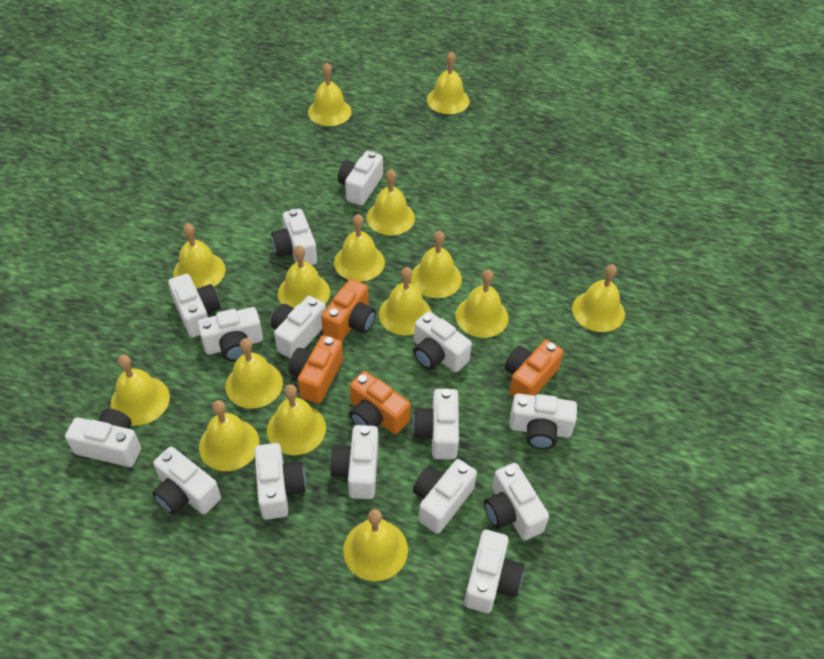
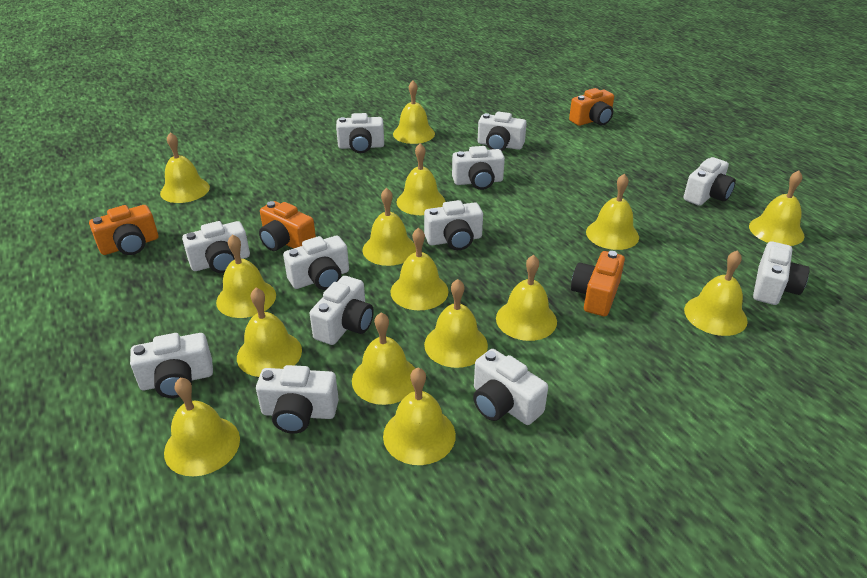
white camera: [65,409,141,467] [152,447,221,515] [168,274,221,337] [198,307,263,362] [254,443,306,520] [271,209,317,265] [271,296,326,359] [330,425,378,499] [338,151,383,205] [413,311,472,372] [413,389,459,460] [413,459,477,534] [464,530,524,613] [484,463,549,540] [509,393,577,449] = 15 -> [130,333,213,398] [182,221,250,273] [256,365,339,434] [283,236,349,290] [309,276,374,345] [336,113,384,153] [424,200,483,250] [452,146,505,190] [473,349,548,425] [478,112,527,151] [683,157,736,206] [753,241,810,305] = 12

